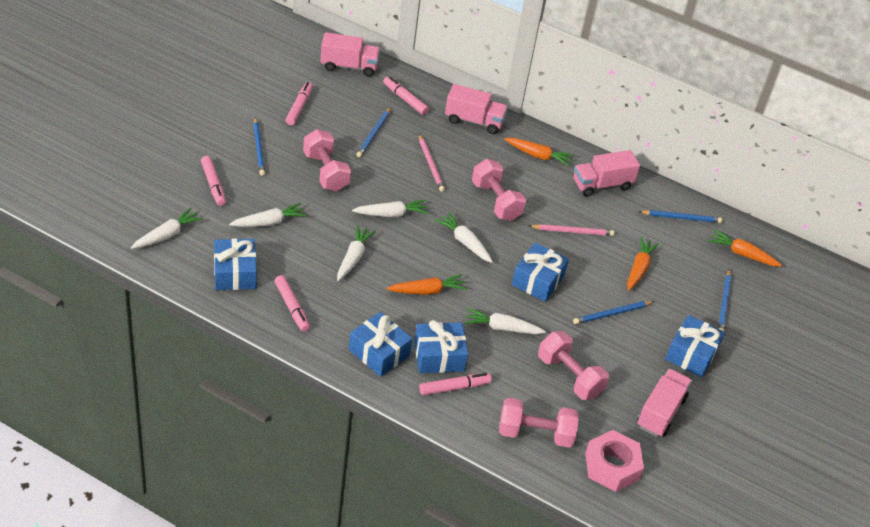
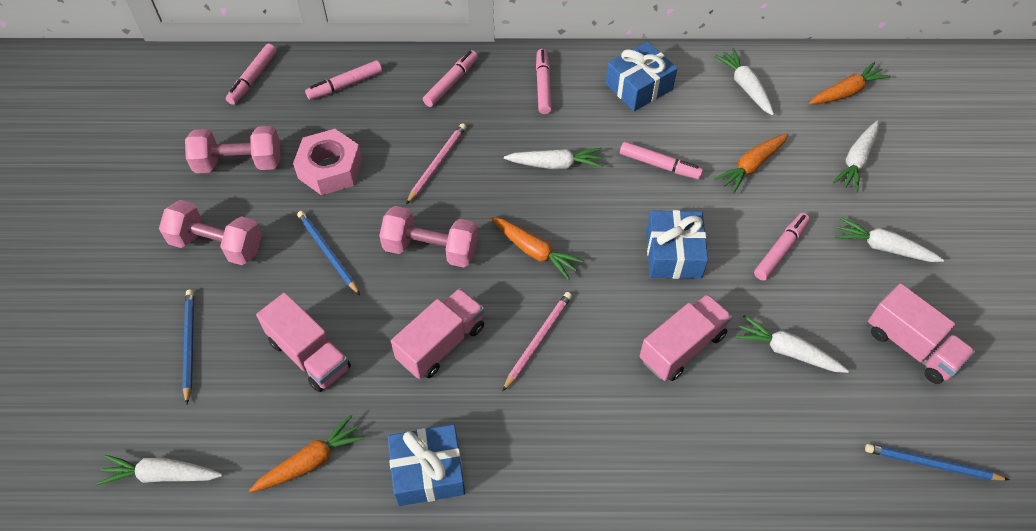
blue gift: [214,239,257,290] [349,312,412,377] [414,320,468,373] [512,243,569,302] [665,315,725,377] = 5 -> [388,424,465,506] [606,41,677,111] [646,210,708,279] = 3
blue pencil: [253,117,265,176] [356,107,391,157] [573,301,654,324] [638,210,722,223] [718,269,732,332] = 5 -> [183,290,194,405] [297,211,360,295] [865,443,1009,481] = 3
pink dumbbell: [303,129,351,191] [472,159,526,221] [499,398,579,448] [538,331,609,400] = 4 -> [159,200,262,265] [185,126,281,173] [379,206,478,268] = 3
pink marker: [201,156,226,206] [275,275,310,332] [286,82,313,125] [383,76,429,115] [419,373,492,395] = 5 -> [226,43,277,105] [305,60,382,100] [423,50,478,107] [536,49,552,114] [620,141,703,180] [754,213,810,281] = 6

